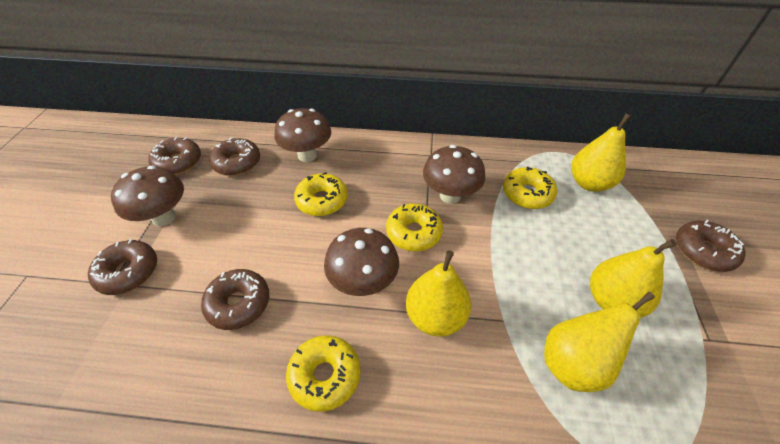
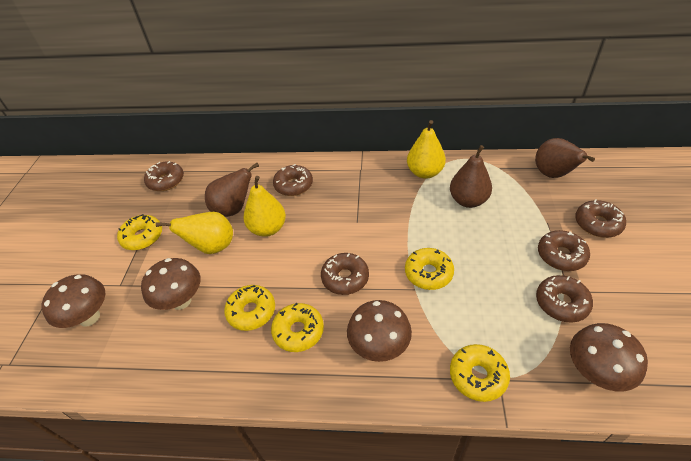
brown donut: [88,239,157,295] [148,137,201,175] [201,269,269,330] [209,137,260,176] [676,220,746,272] = 5 -> [144,161,184,191] [273,164,313,196] [321,253,369,295] [536,275,593,323] [538,230,590,271] [575,199,626,238] = 6
brown pear: none = 0 -> [205,163,259,217] [450,145,492,208] [535,138,595,178] = 3
yellow donut: [286,335,361,412] [294,172,348,216] [386,203,443,251] [503,167,557,209] = 4 -> [117,214,162,250] [224,285,275,331] [271,303,324,352] [405,248,454,290] [450,344,510,402] = 5
yellow pear: [406,250,471,336] [544,292,655,392] [571,113,631,192] [590,239,677,317] = 4 -> [156,212,233,254] [243,176,286,237] [407,120,446,179] = 3

